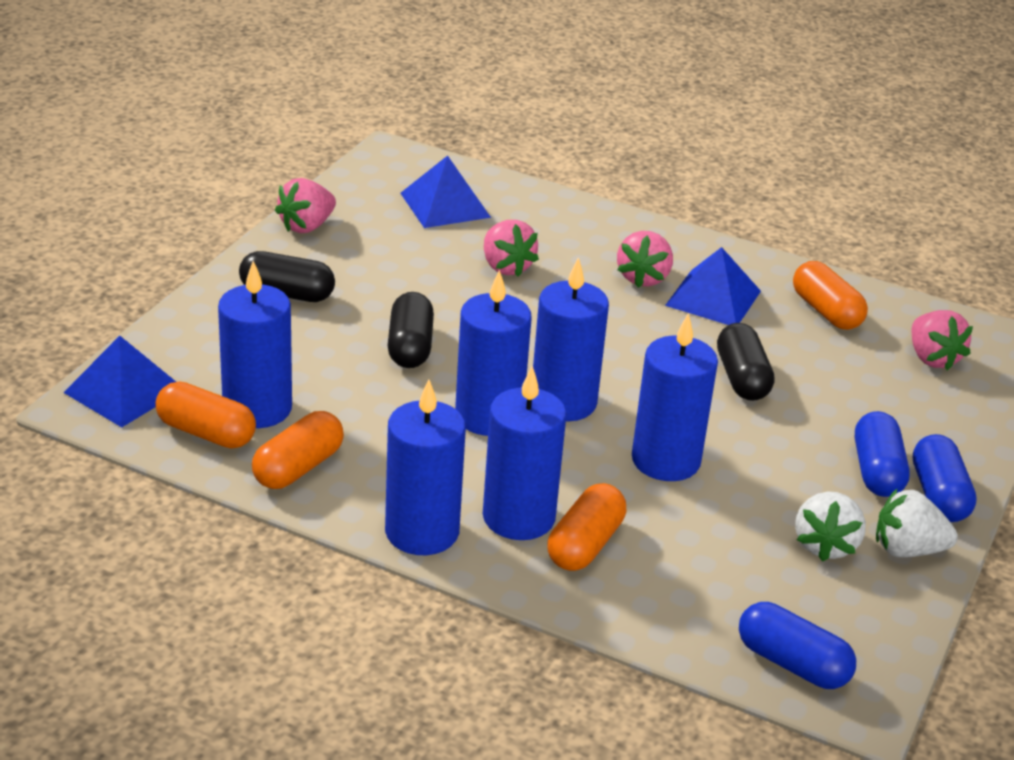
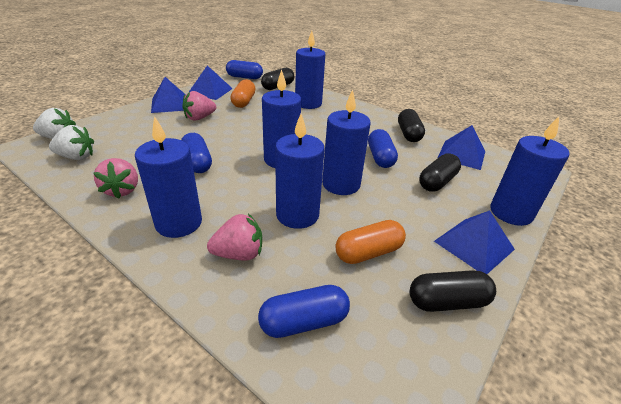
black capsule: [239,251,335,302] [388,292,434,368] [717,323,774,401] = 3 -> [261,68,294,90] [398,109,425,142] [410,270,496,312] [419,153,461,192] = 4
blue capsule: [739,602,856,689] [855,411,910,497] [913,434,977,522] = 3 -> [181,133,212,173] [226,60,263,79] [258,285,350,338] [368,129,398,168] = 4
blue pyramid: [63,336,176,427] [400,155,491,228] [665,247,761,325] = 3 -> [151,77,186,113] [188,65,233,100] [434,210,515,274] [438,125,485,170] = 4
orange capsule: [155,382,256,449] [252,411,344,489] [547,483,627,571] [793,261,868,330] = 4 -> [230,79,256,108] [336,220,406,264] = 2
pink strawberry: [275,178,336,233] [484,220,539,277] [617,231,673,288] [911,310,973,370] = 4 -> [93,158,138,199] [182,91,216,121] [207,214,262,261] = 3

